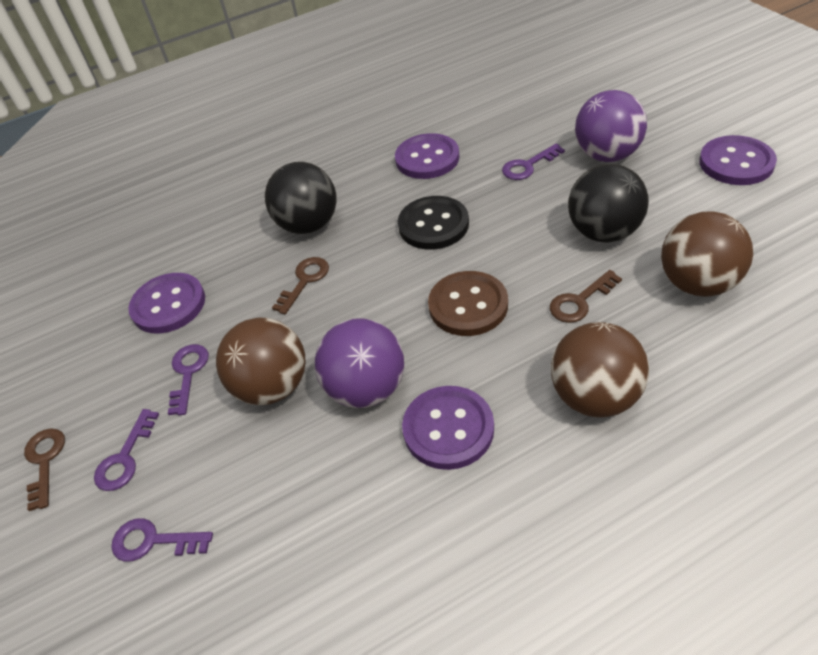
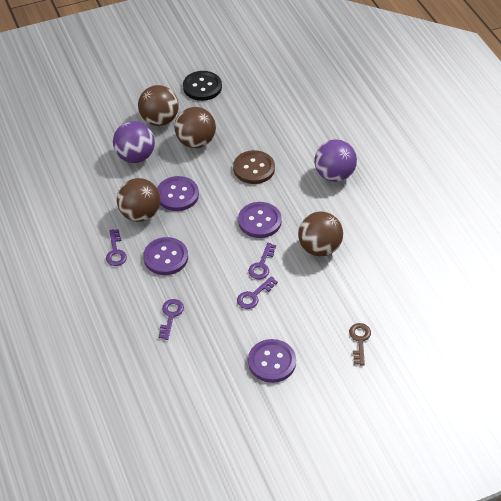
black ball: [265,162,337,234] [568,164,649,243] = 2 -> none = 0
brown ball: [216,317,306,405] [551,322,649,418] [661,211,753,297] = 3 -> [117,178,161,222] [138,85,178,126] [175,107,216,148] [298,212,343,256] = 4
brown key: [24,429,65,511] [272,257,329,314] [550,270,622,323] = 3 -> [349,323,371,366] = 1

